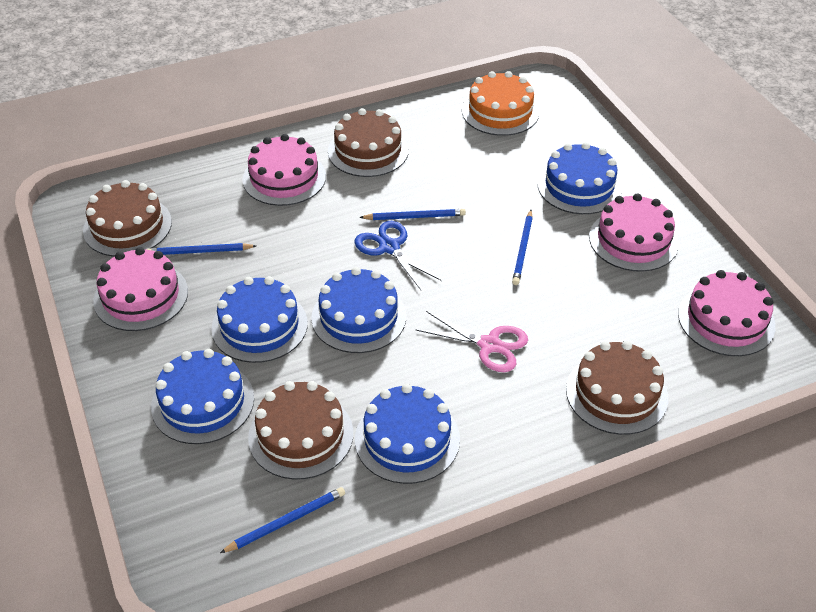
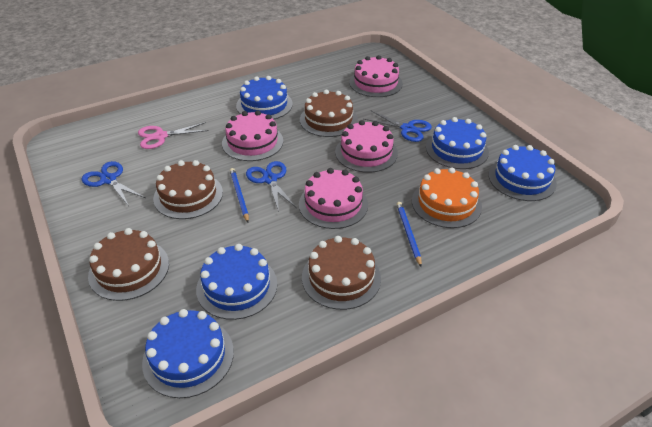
blue pencil: [146,243,256,255] [220,487,345,553] [359,209,466,220] [512,210,533,285] = 4 -> [230,168,249,222] [397,202,422,267] = 2
blue scissors: [354,221,441,290] = 1 -> [81,161,145,206] [246,161,297,212] [364,111,432,142] = 3

